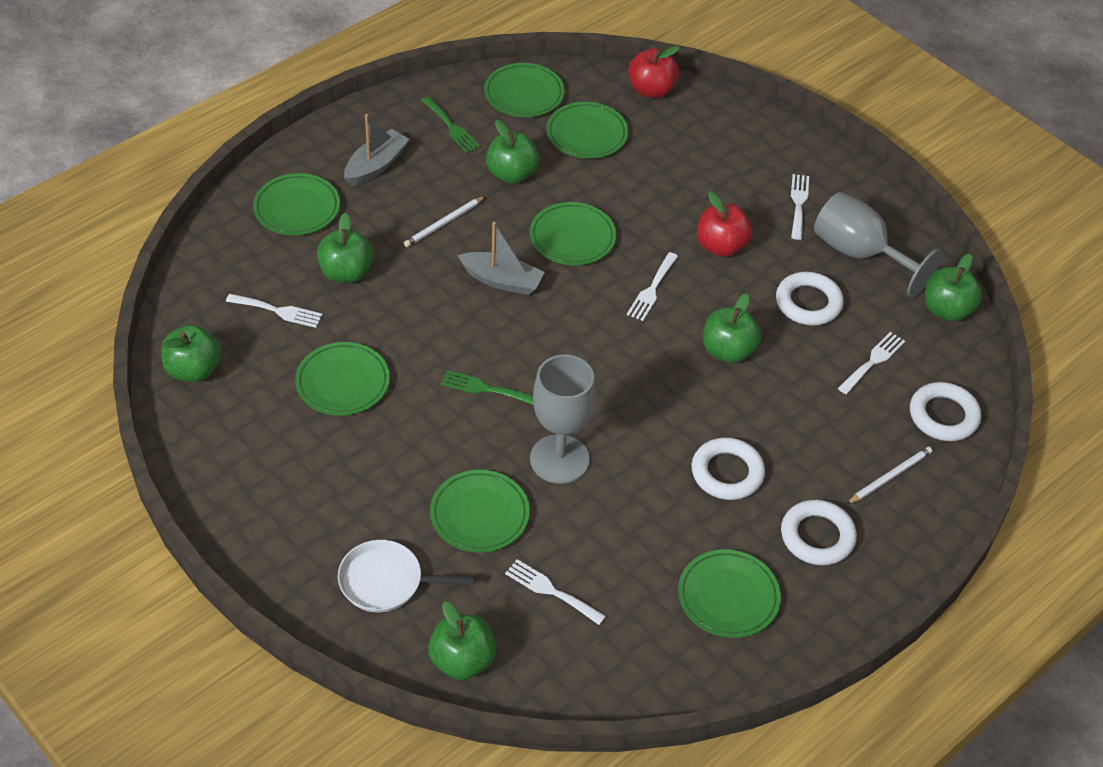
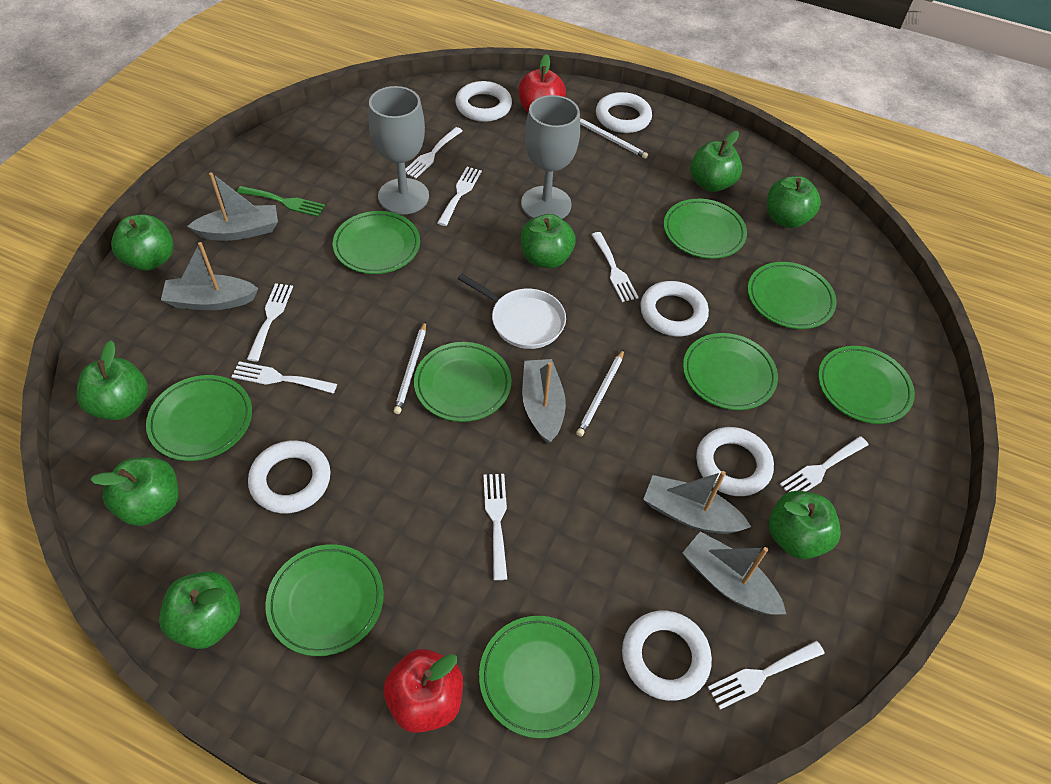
green apple: [161,325,222,382] [317,213,374,283] [428,601,496,680] [486,120,539,184] [703,293,761,363] [925,254,982,321] = 6 -> [77,341,148,420] [90,457,178,526] [111,214,174,271] [159,571,240,649] [521,214,576,268] [690,131,742,192] [767,176,821,228] [768,491,841,559] = 8
green fork: [421,96,480,153] [441,370,533,405] = 2 -> [237,186,325,217] = 1
green plate: [253,173,340,235] [295,342,390,416] [430,470,530,553] [484,63,565,117] [530,202,616,265] [546,102,628,159] [678,549,781,638] = 7 -> [146,375,252,461] [265,544,384,656] [333,211,420,274] [414,342,512,422] [479,616,600,739] [664,199,747,259] [683,333,778,410] [748,262,837,329] [818,346,915,424] = 9
grey boat: [344,114,410,186] [458,222,545,295] = 2 -> [161,242,258,310] [187,172,278,241] [522,359,566,444] [643,471,751,534] [683,531,786,615] = 5
white fork: [226,294,323,328] [505,559,606,625] [627,252,678,321] [791,174,809,240] [838,332,905,394] = 5 -> [231,361,337,393] [247,283,293,362] [405,127,462,179] [437,167,482,226] [483,474,507,580] [591,232,639,302] [708,641,825,709] [780,436,868,492] = 8
white pencil: [404,196,485,247] [847,447,933,504] = 2 -> [394,321,426,414] [576,349,624,437] [580,118,648,159] = 3
white ring: [691,437,765,500] [776,272,844,326] [781,500,857,565] [910,382,981,441] = 4 -> [248,440,331,513] [455,81,512,122] [596,92,652,133] [622,611,712,701] [640,281,709,336] [696,427,774,496] = 6

